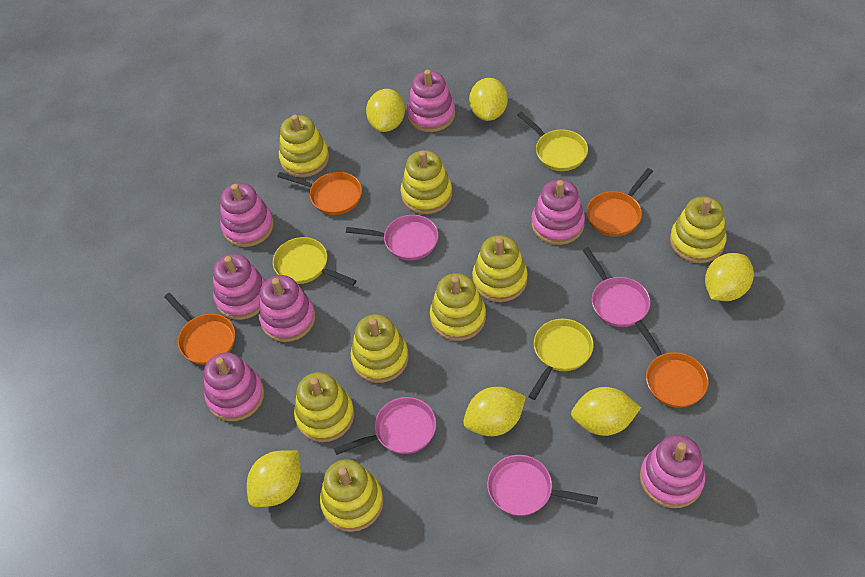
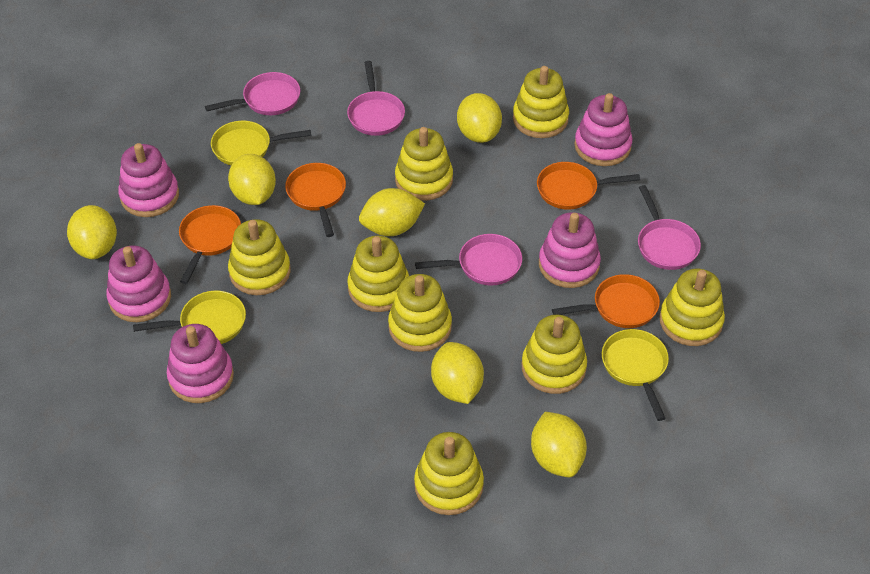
pink stacking toy: [204,352,264,421] [213,254,266,320] [220,183,274,247] [259,275,315,342] [407,69,455,132] [531,179,585,245] [640,435,705,508] = 7 -> [106,246,171,322] [118,143,179,217] [167,324,234,403] [539,212,601,288] [574,93,632,166] = 5

